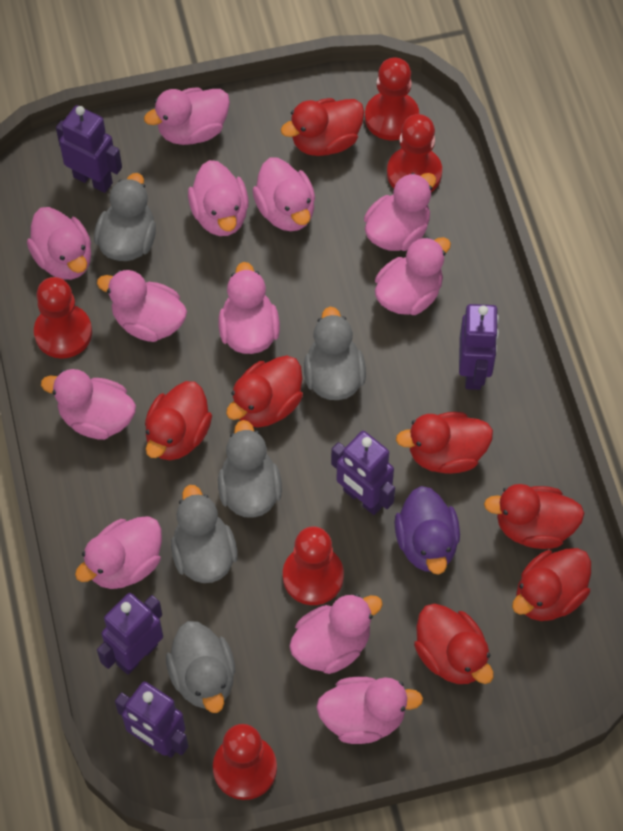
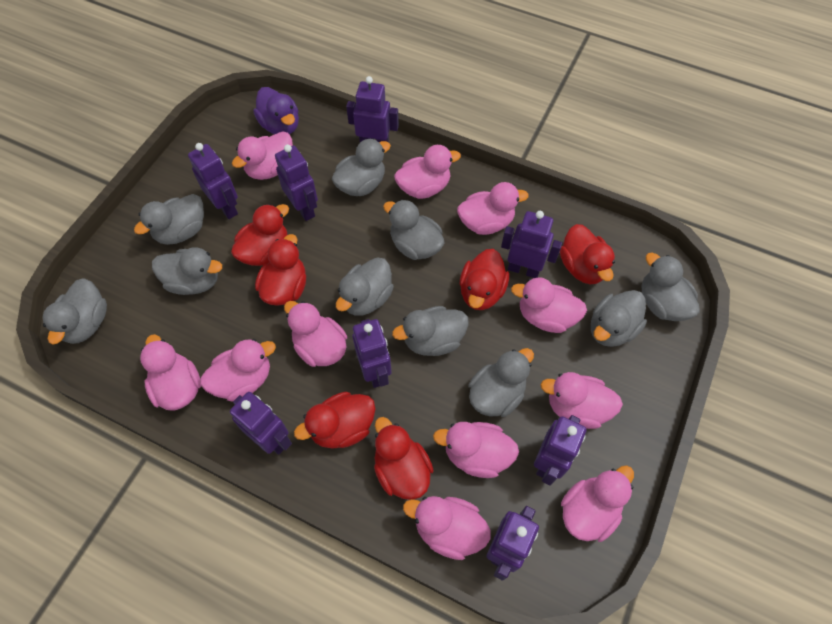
grey duck: [94,173,156,261] [166,621,235,713] [171,485,238,583] [218,420,282,518] [304,307,366,400] = 5 -> [43,278,107,345] [134,194,204,245] [152,247,222,295] [332,138,391,196] [336,257,394,316] [383,199,444,260] [392,306,469,356] [469,348,534,417] [591,290,647,347] [642,253,700,321] = 10
pink duck: [27,207,91,280] [41,369,136,440] [75,516,162,589] [97,270,187,342] [144,87,230,145] [188,160,249,236] [219,262,280,354] [252,157,315,231] [289,594,383,674] [316,677,423,744] [364,173,436,251] [375,237,451,315] = 12 -> [140,334,201,411] [200,339,276,402] [232,131,293,180] [284,301,347,367] [394,145,461,199] [403,496,491,560] [433,422,519,478] [457,182,529,235] [511,277,587,333] [540,372,623,429] [561,465,634,542] = 11
purple robot: [56,105,122,193] [97,593,163,675] [115,682,188,758] [331,431,395,515] [459,304,499,390] = 5 -> [188,143,238,219] [230,392,292,455] [275,144,318,221] [346,76,399,142] [352,319,392,388] [487,506,539,581] [501,211,562,278] [534,415,587,486] = 8
red duck: [145,381,212,460] [226,355,303,428] [281,98,364,156] [396,412,493,474] [414,603,494,684] [484,484,584,549] [512,548,591,621] = 7 -> [231,204,289,266] [255,234,306,306] [294,392,375,449] [374,417,434,500] [460,249,509,310] [560,224,615,284] = 6
red pawn: [34,277,92,359] [213,724,277,800] [283,526,344,605] [365,57,419,140] [387,114,442,192] = 5 -> none = 0

